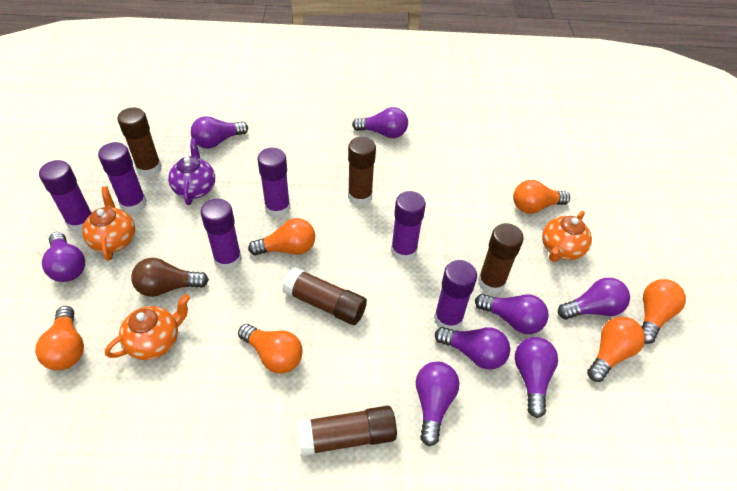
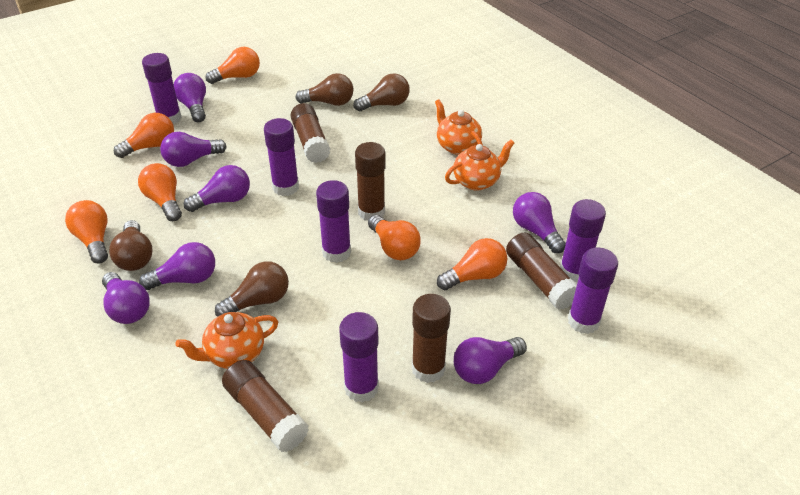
brown light bulb: [131,258,209,297] = 1 -> [109,220,153,271] [215,261,289,317] [295,73,353,106] [354,73,410,111] = 4
purple light bulb: [42,232,85,282] [191,116,248,149] [352,107,408,138] [416,361,459,446] [435,327,510,369] [475,294,549,334] [515,337,558,418] [558,278,630,319] = 8 -> [102,272,150,324] [139,242,215,290] [160,132,227,167] [174,73,206,122] [184,165,250,212] [454,337,527,384] [513,192,566,253] = 7
purple teapot: [168,138,215,205] = 1 -> none = 0

